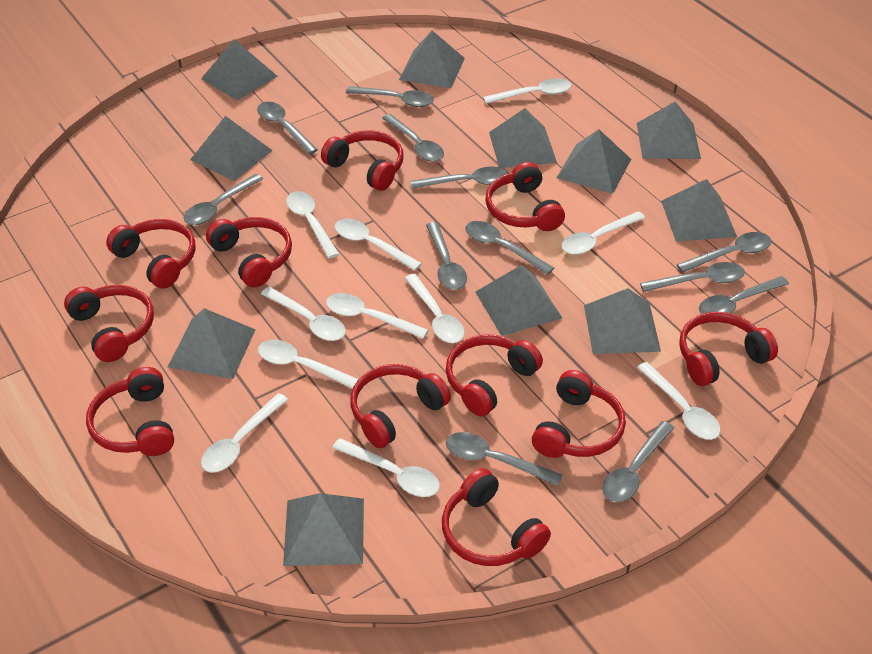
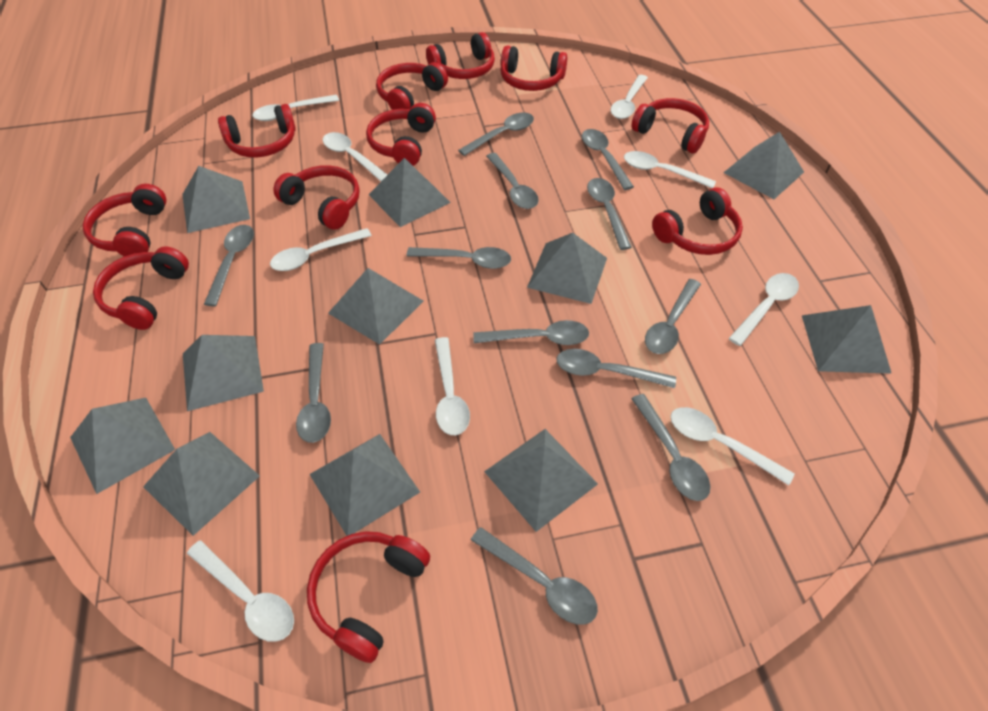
white spoon: [201,393,288,472] [258,340,358,389] [261,287,346,341] [286,191,339,258] [326,293,428,339] [332,438,440,497] [335,219,422,271] [405,274,465,343] [483,78,571,104] [562,211,645,255] [637,362,721,440] = 11 -> [187,540,294,642] [252,95,339,121] [270,228,372,271] [323,132,387,181] [435,337,470,435] [611,75,648,119] [624,151,716,188] [671,407,795,485] [728,273,799,346] = 9

